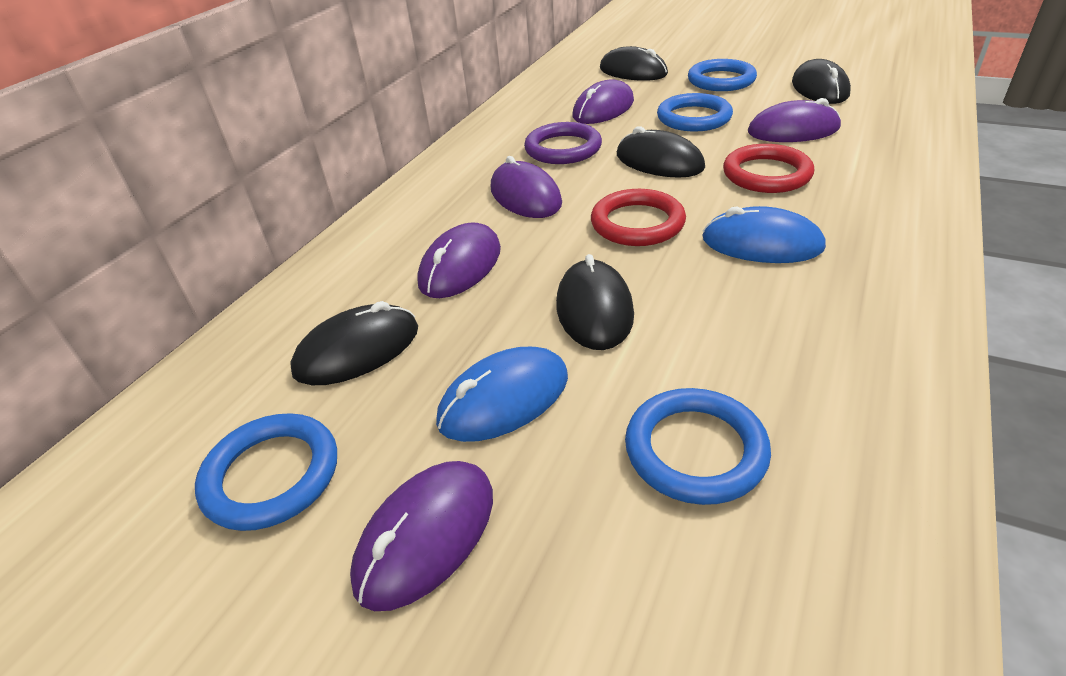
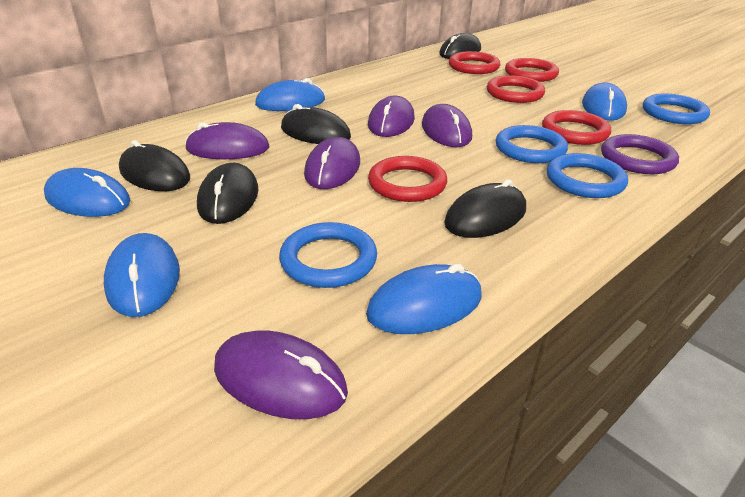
blue mouse: [436,347,568,442] [703,206,826,263] = 2 -> [44,168,130,217] [104,233,180,317] [255,78,325,111] [366,264,482,334] [582,82,627,121] = 5
red ring: [591,189,686,246] [723,144,814,193] = 2 -> [368,156,447,202] [449,51,500,74] [487,75,545,103] [505,58,559,82] [542,110,611,145] = 5

